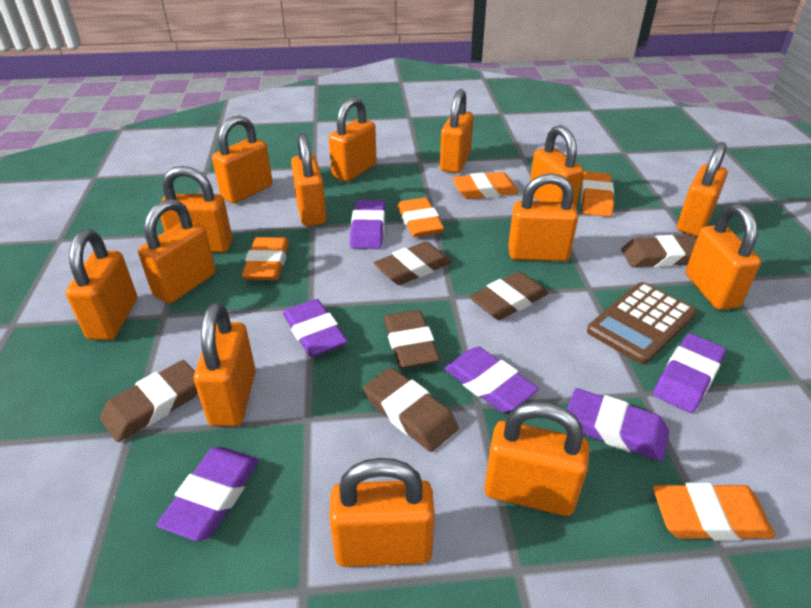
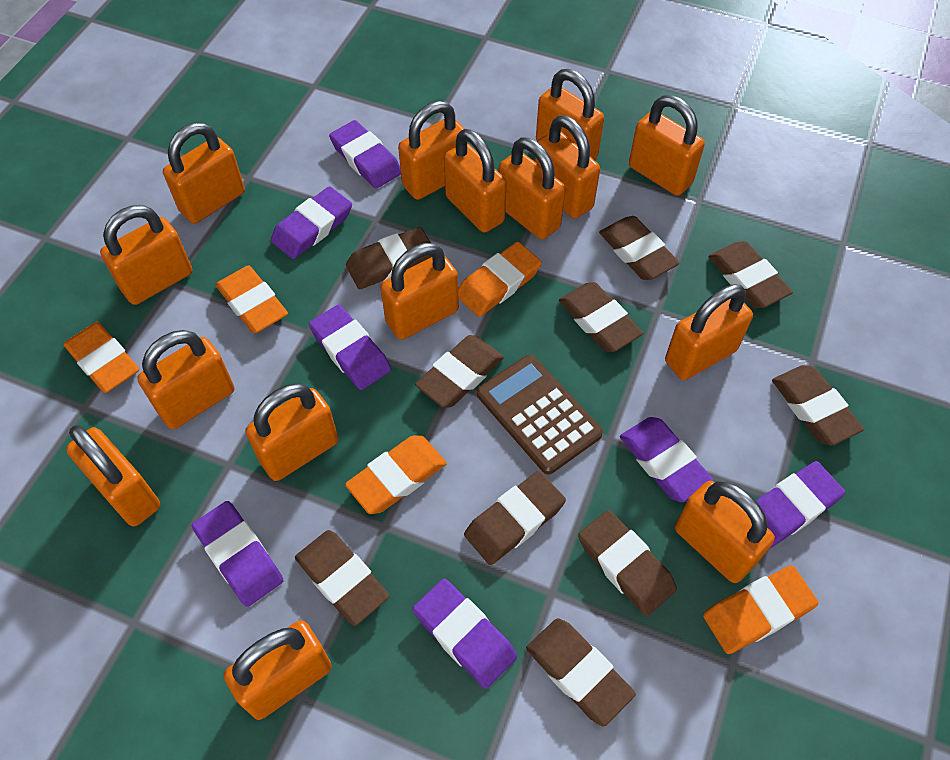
brown eraser: [100,360,197,442] [363,367,459,452] [374,241,451,285] [383,310,440,369] [470,271,548,320] [621,235,697,267] = 6 -> [295,530,389,626] [346,227,432,289] [415,335,504,408] [464,471,566,565] [526,618,636,727] [559,282,643,352] [578,510,677,616] [599,216,680,280] [709,241,793,308] [772,365,864,446] = 10
orange padlock: [66,230,137,340] [138,199,215,303] [161,166,232,253] [194,302,256,426] [212,115,272,203] [291,133,327,226] [329,97,377,182] [329,458,435,567] [440,89,474,173] [484,401,589,516] [508,173,578,261] [530,125,584,207] [677,142,727,236] [685,204,761,310] = 14 -> [66,425,160,526] [100,205,192,305] [137,330,234,429] [163,123,245,224] [224,620,332,720] [245,383,339,481] [380,243,459,340] [398,101,465,200] [444,129,507,233] [499,137,566,240] [535,115,600,219] [536,69,604,160] [629,95,705,196] [665,284,753,380] [675,481,775,583] = 15
purple eraser: [157,447,259,541] [283,299,347,357] [350,200,385,249] [444,346,539,412] [567,388,669,461] [653,333,726,413] = 6 -> [192,501,284,607] [271,186,352,259] [309,305,391,390] [329,120,401,189] [413,579,517,689] [620,417,714,502] [755,461,845,549] = 7

